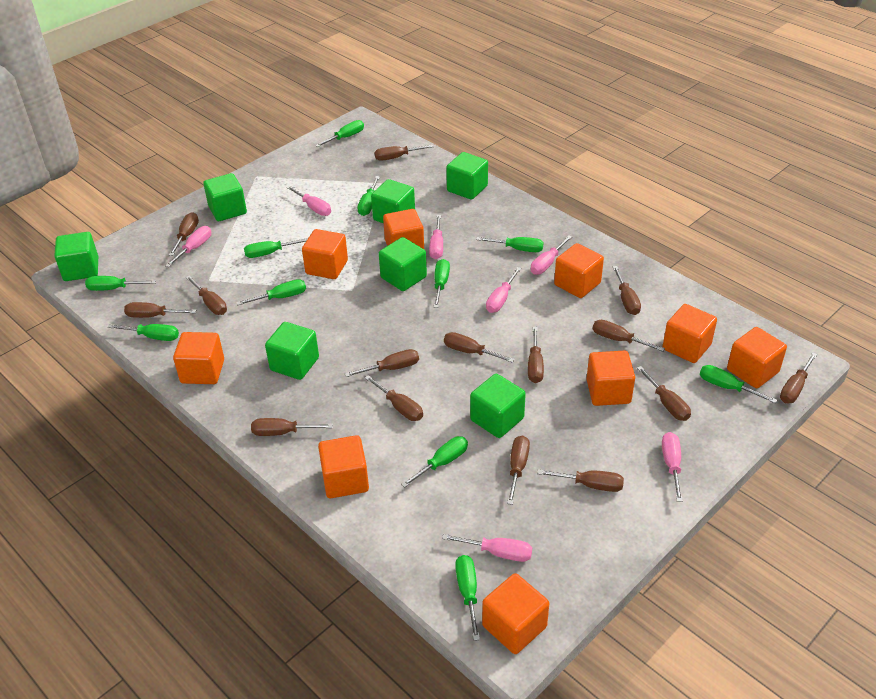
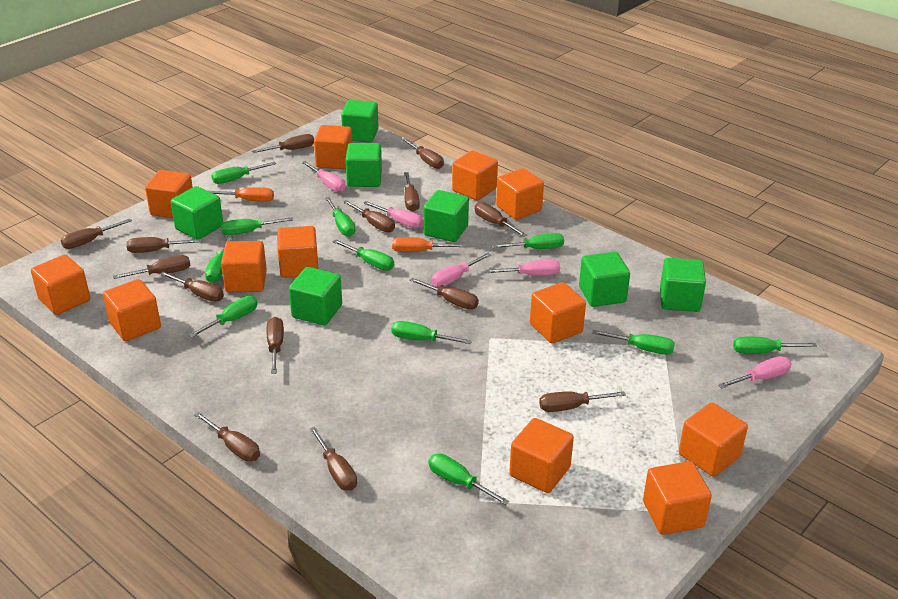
brown screwdriver: [124,302,196,318] [169,212,199,256] [186,275,227,315] [251,418,333,436] [344,349,419,377] [365,375,423,421] [375,145,434,161] [444,332,515,363] [507,436,530,505] [528,327,544,383] [537,469,624,492] [593,320,665,352] [612,266,641,315] [637,366,691,421] [780,352,817,403] = 15 -> [61,219,132,249] [113,255,190,279] [126,237,202,253] [160,272,224,302] [194,412,260,461] [252,134,314,153] [267,317,284,374] [309,427,357,491] [343,200,395,232] [401,138,444,169] [404,172,420,212] [409,278,479,310] [475,202,527,237] [539,391,626,412] = 14
orange cube: [173,332,224,384] [302,229,348,279] [318,435,369,498] [383,209,424,249] [482,573,549,654] [554,243,604,298] [587,350,635,406] [662,304,717,363] [727,327,787,388] = 9 -> [31,255,90,315] [103,279,161,341] [145,170,193,218] [221,241,267,292] [277,226,318,278] [314,125,352,169] [452,151,498,201] [496,168,544,220] [509,418,574,493] [530,282,586,344] [643,461,712,535] [679,403,748,477] = 12
orange screwdriver: none = 0 -> [209,187,274,202] [392,237,465,252] = 2
pink screwdriver: [165,226,211,267] [286,186,331,216] [429,215,443,259] [442,534,532,562] [486,267,521,313] [531,235,572,275] [662,432,683,502] = 7 -> [302,161,346,192] [363,201,424,228] [431,253,491,287] [485,259,560,276] [718,356,792,388] = 5

